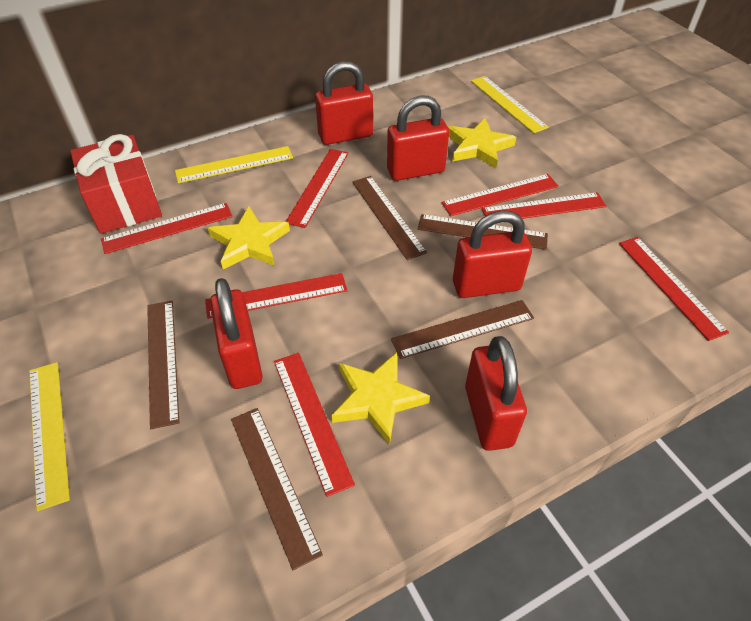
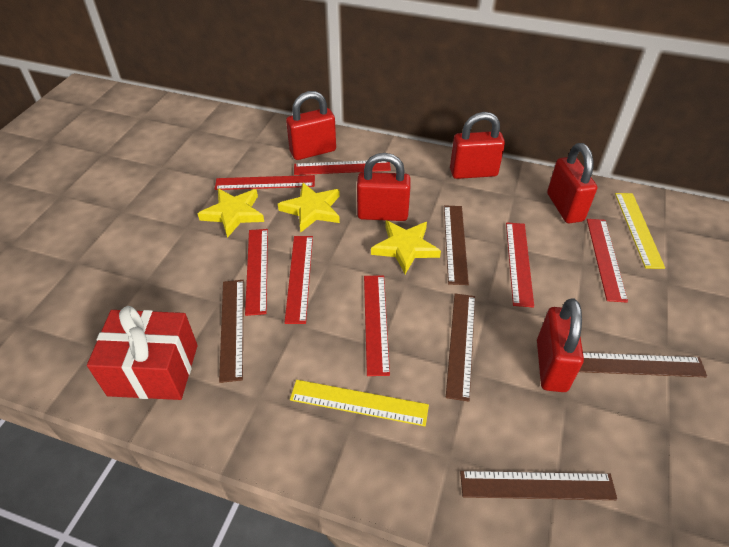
yellow ruler: [29,362,70,511] [175,146,293,183] [471,76,549,133] = 3 -> [290,380,429,426] [615,193,665,269] = 2

